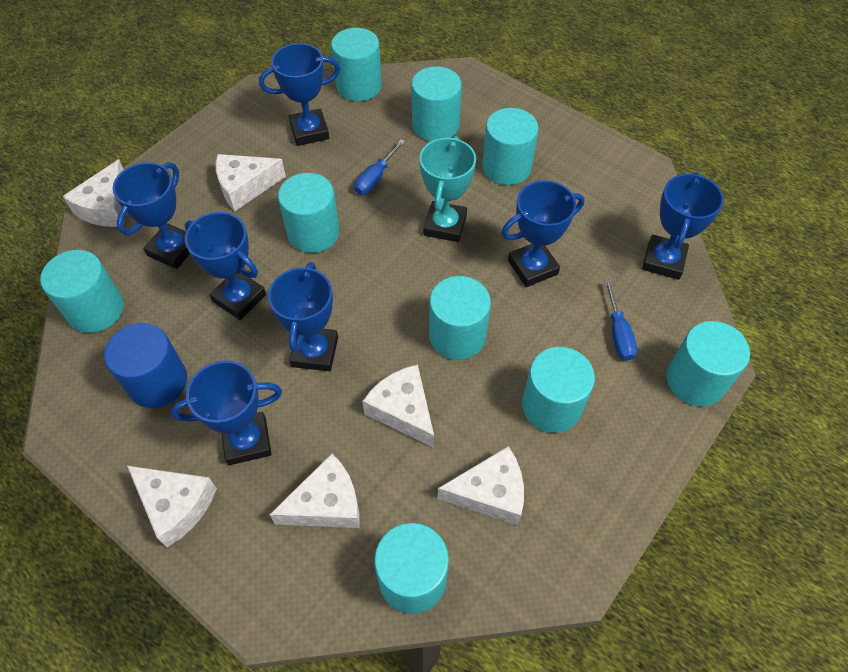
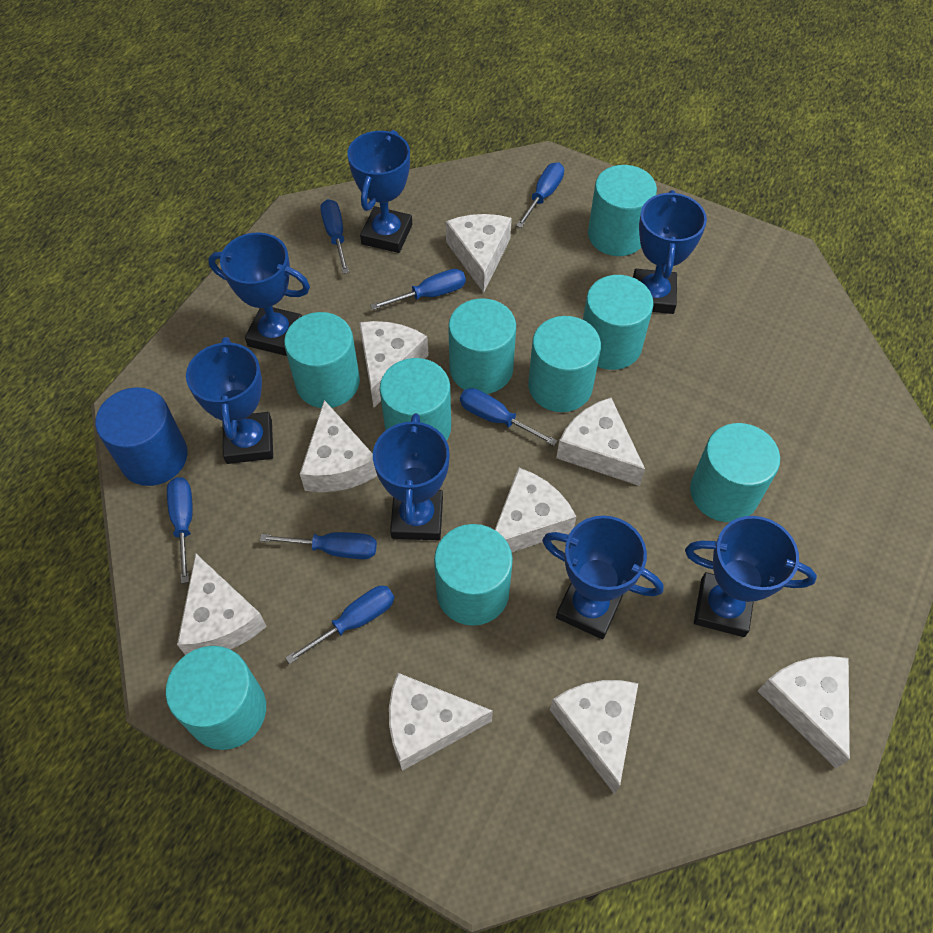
blue screwdriver: [354,139,405,195] [604,280,637,361] = 2 -> [167,477,193,583] [260,532,377,559] [285,586,394,664] [321,199,349,274] [370,269,466,310] [460,388,558,446] [516,162,564,228] = 7
turquoise trophy: [419,136,476,242] = 1 -> none = 0
white cheese: [63,159,125,227] [127,466,217,547] [216,154,286,211] [269,453,360,528] [362,364,434,448] [437,446,524,526] = 6 -> [177,553,267,655] [300,400,377,492] [359,321,429,407] [389,673,493,771] [446,214,512,293] [495,467,577,552] [550,680,638,794] [556,398,645,486] [758,656,850,768] = 9

